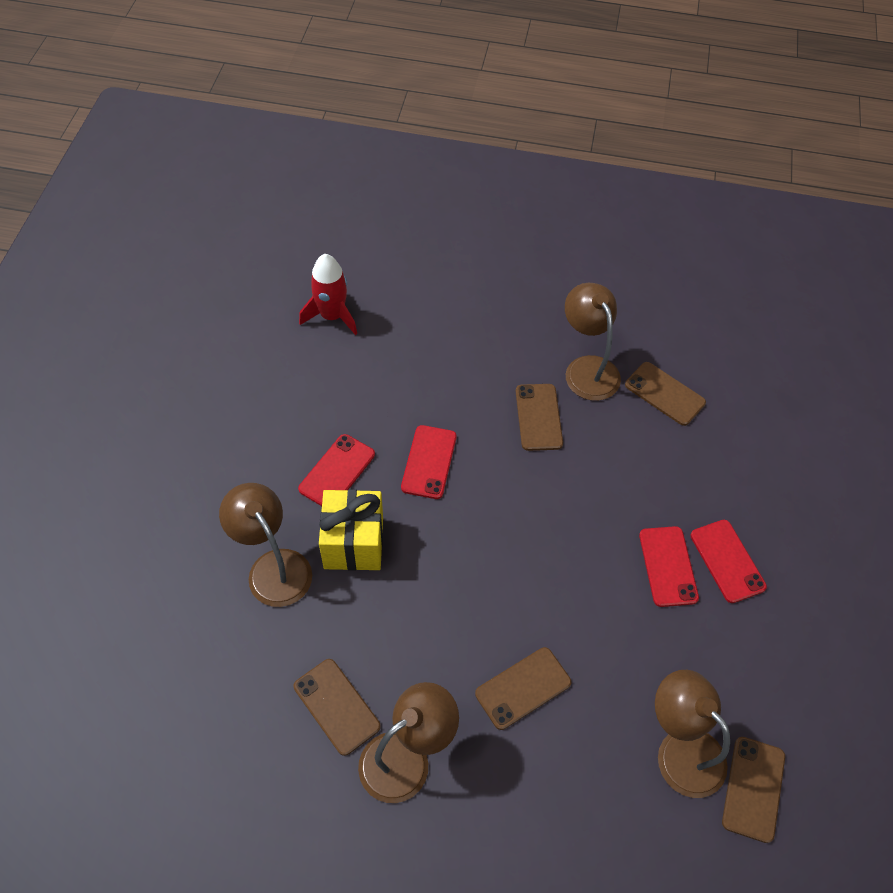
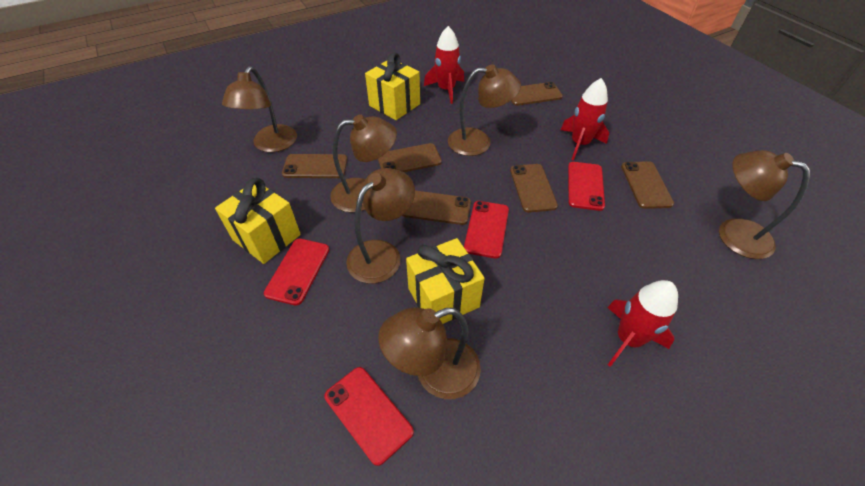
brown lamp: [219,483,312,607] [358,682,459,803] [565,283,621,401] [655,670,730,798] = 4 -> [222,66,297,152] [330,115,397,212] [346,168,415,284] [379,308,481,399] [448,64,521,156] [719,150,810,259] = 6
brown phone: [294,659,381,756] [475,647,571,730] [516,384,563,451] [625,362,706,426] [722,737,785,843] = 5 -> [282,154,347,178] [378,143,442,172] [402,191,471,225] [510,164,558,213] [511,82,563,106] [621,161,674,209] = 6
red rocket: [299,254,357,335] = 1 -> [424,26,464,104] [561,78,609,161] [607,280,678,367] = 3
yellow gift: [319,489,383,571] = 1 -> [215,178,301,264] [365,52,420,120] [406,238,485,324] = 3

